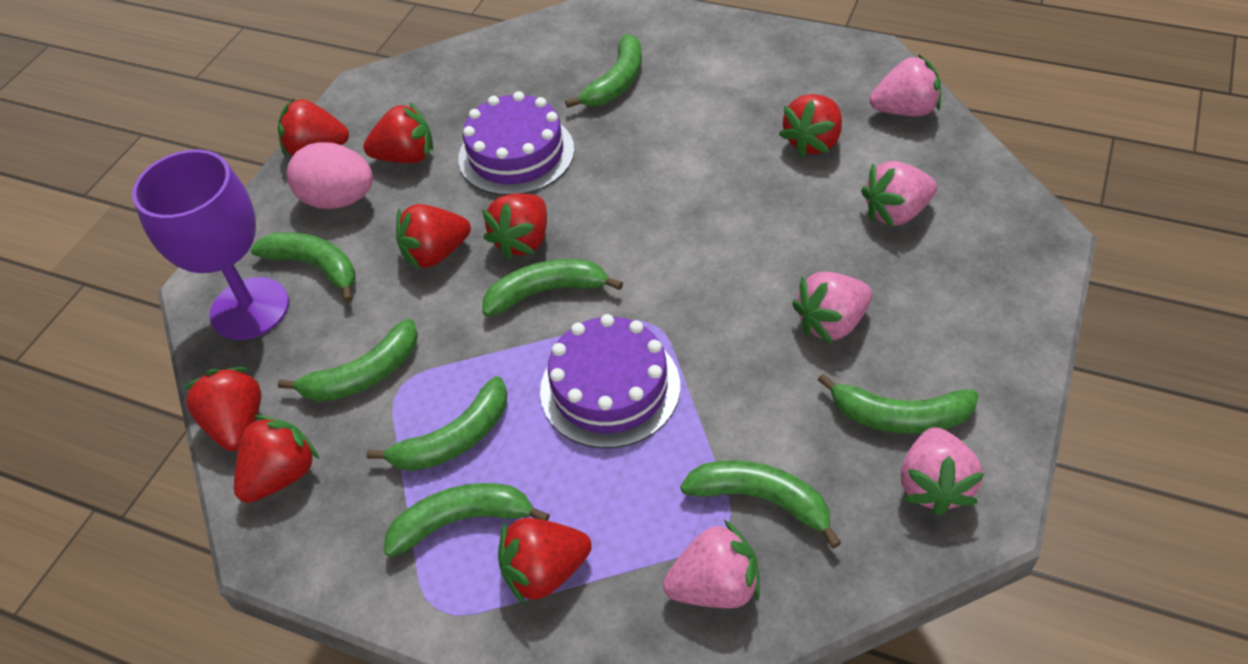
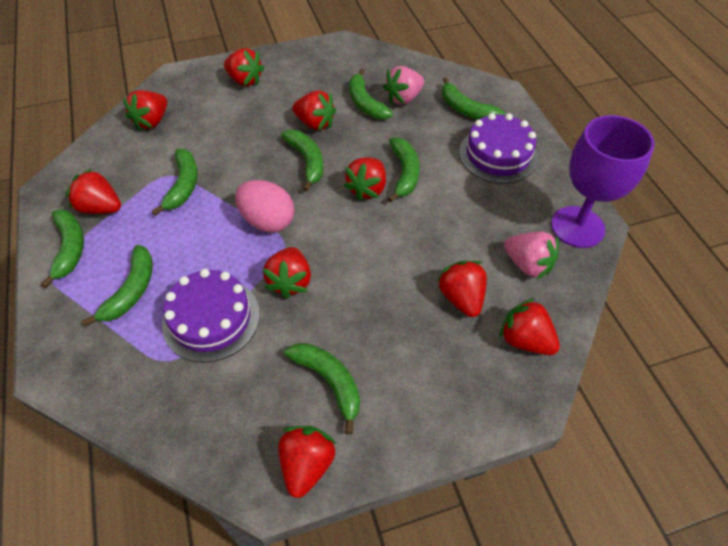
pink strawberry: [663,520,760,608] [792,272,872,344] [861,161,937,227] [870,54,941,116] [901,427,984,516] = 5 -> [383,66,424,105] [504,232,559,279] = 2
red strawberry: [182,367,261,451] [234,415,319,503] [278,98,349,156] [363,102,433,163] [396,204,471,270] [482,193,547,260] [498,518,592,605] [779,94,842,157] = 8 -> [66,168,121,214] [123,90,167,131] [224,48,264,86] [262,247,311,299] [278,426,336,498] [292,90,336,130] [344,157,386,201] [437,261,487,317] [499,298,560,355] = 9

